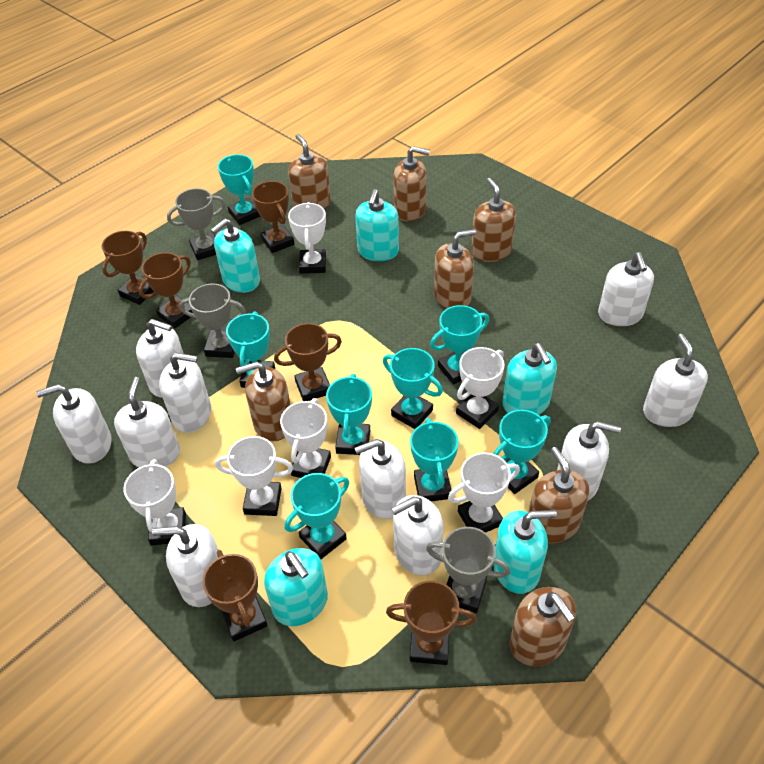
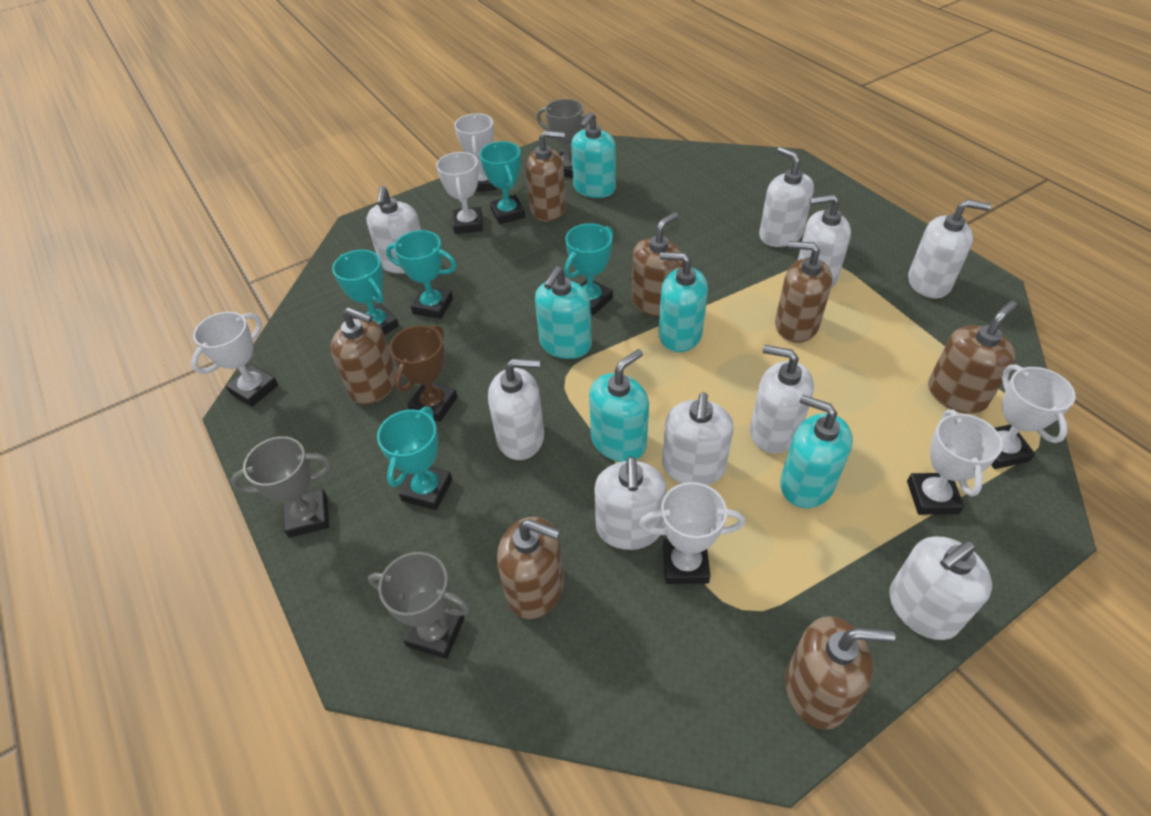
brown trophy: [101,231,154,305] [139,252,193,328] [203,550,268,641] [252,181,294,253] [274,323,342,401] [386,581,476,665] = 6 -> [389,325,458,422] = 1
turquoise trophy: [218,154,261,225] [226,312,275,388] [285,473,349,559] [326,374,372,455] [383,348,443,429] [410,418,459,502] [430,305,489,385] [493,410,550,494] = 8 -> [332,250,399,335] [377,407,452,510] [386,230,456,319] [480,141,525,224] [564,223,613,315] = 5
white soap dispenser: [36,384,112,464] [114,377,180,467] [136,319,184,398] [152,524,218,607] [159,353,211,433] [355,439,406,519] [391,495,444,576] [557,421,621,500] [598,252,654,326] [643,334,708,427] = 10 -> [367,186,421,274] [488,359,544,460] [594,456,667,550] [662,392,734,485] [750,345,814,453] [759,147,814,247] [798,194,851,289] [889,537,992,640] [908,200,991,299] = 9

